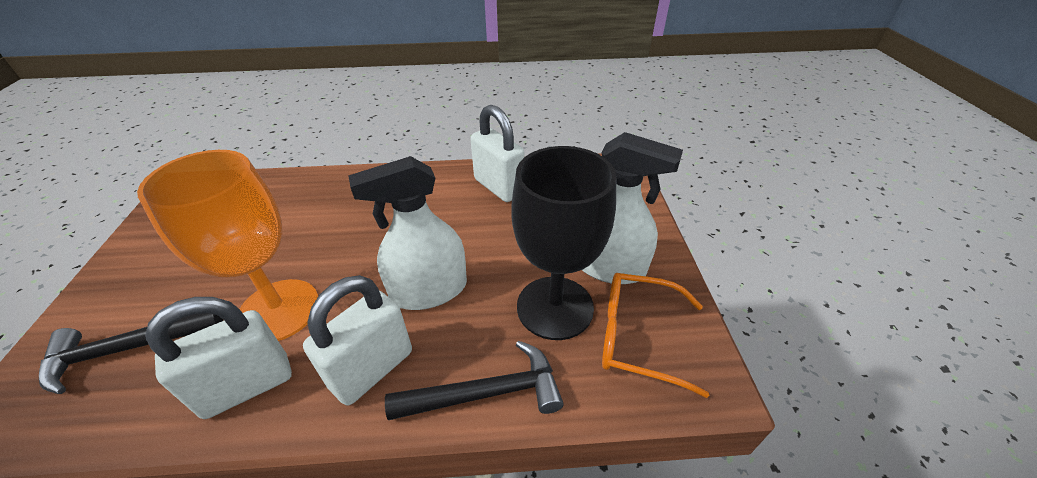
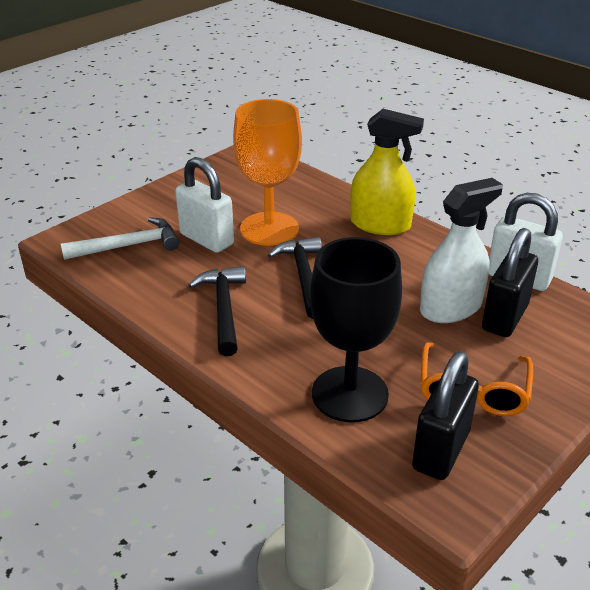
black padlock: none = 0 -> [412,351,479,480] [482,228,538,337] = 2
white hammer: none = 0 -> [61,217,180,260] = 1
white padlock: [146,297,292,419] [303,275,412,406] [471,105,525,202] = 3 -> [175,157,234,253] [489,193,563,291] = 2
white spray bottle: [348,156,467,310] [582,132,683,284] = 2 -> [420,178,503,323] = 1
yellow spray bottle: none = 0 -> [350,109,424,235] = 1

